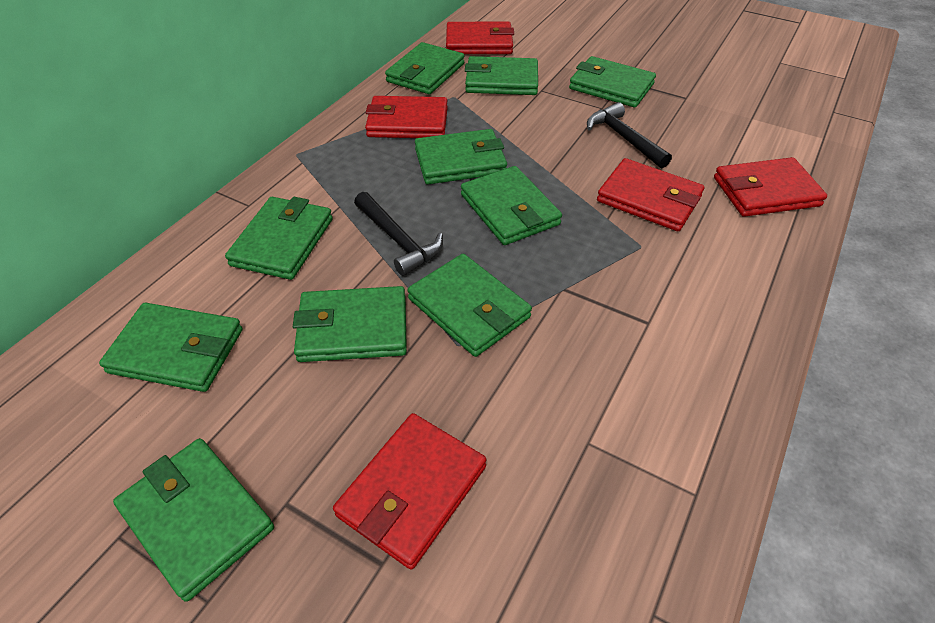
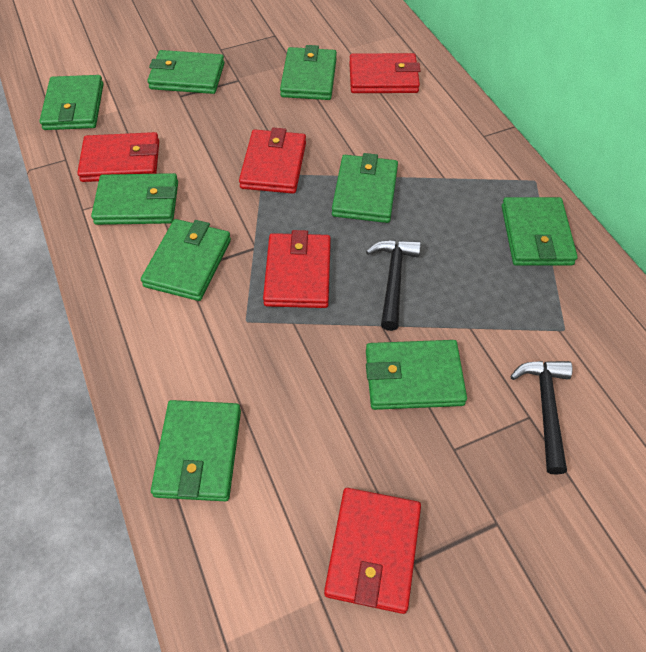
green wallet: [99,303,242,392] [113,438,274,602] [225,197,333,280] [293,286,407,362] [385,42,464,94] [407,254,532,357] [415,129,507,184] [461,166,562,245] [465,56,538,95] [569,56,656,108] = 10 -> [39,75,104,130] [91,173,178,225] [141,219,231,301] [147,50,225,94] [151,400,241,501] [280,45,337,100] [332,153,398,223] [366,340,467,410] [502,197,578,266] = 9

